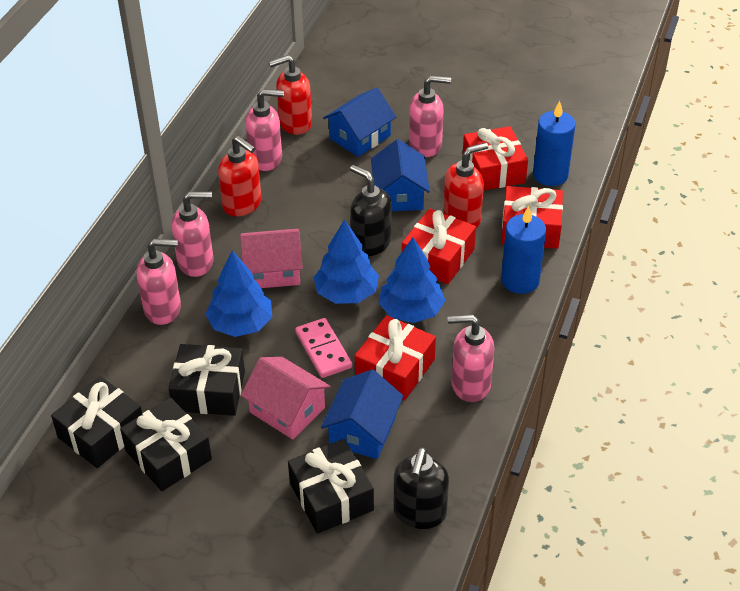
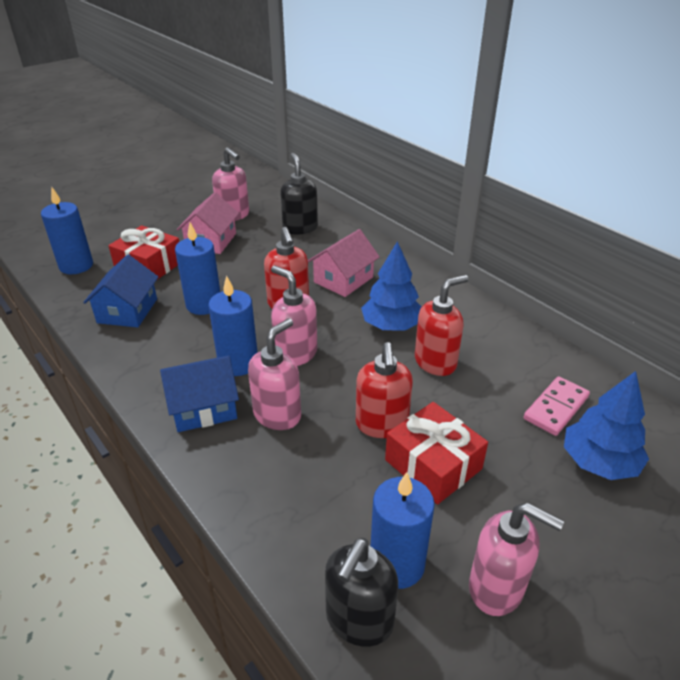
black gift: [51,376,142,468] [120,398,212,491] [168,344,245,416] [288,439,374,534] = 4 -> none = 0
blue candle: [501,206,546,294] [533,101,576,186] = 2 -> [41,187,93,274] [175,222,220,315] [208,275,258,376] [371,472,435,589] = 4
blue house: [321,370,403,459] [323,88,396,157] [371,139,430,211] = 3 -> [83,254,158,327] [160,355,239,432] = 2
blue tree: [205,250,272,337] [314,219,379,304] [379,237,445,323] = 3 -> [361,241,422,331] [564,371,649,480] = 2
pink soap dispenser: [137,239,181,325] [172,191,213,277] [245,89,284,171] [409,75,451,157] [448,314,494,402] = 5 -> [212,147,249,221] [248,318,301,430] [271,266,317,366] [469,503,564,616] = 4
red gift: [355,315,436,401] [402,208,476,284] [463,126,528,191] [501,186,563,249] = 4 -> [108,226,179,280] [385,402,488,504] = 2

